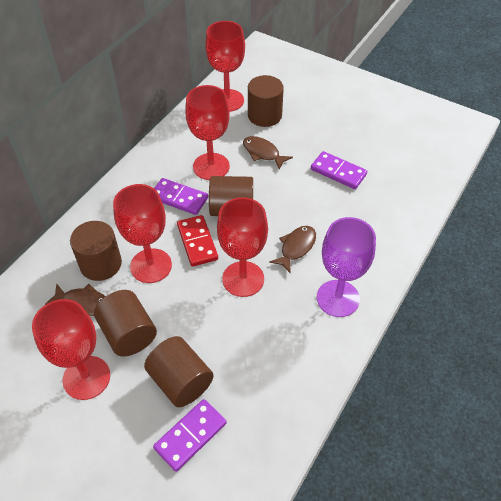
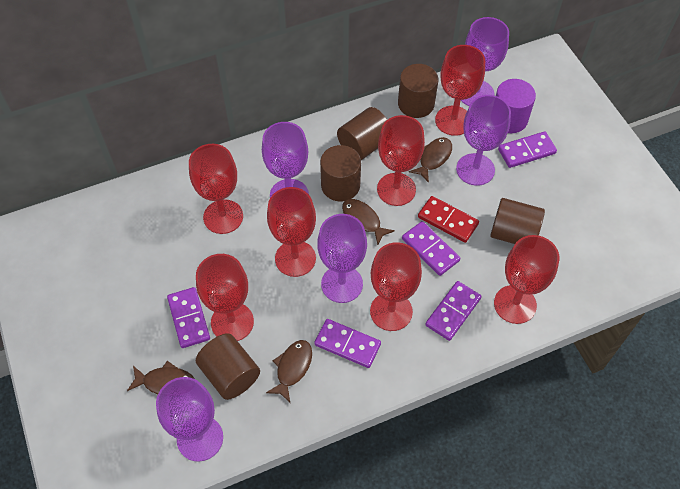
brown fish: [45,283,106,316] [243,136,293,170] [269,226,316,274] = 3 -> [127,361,194,394] [266,340,312,402] [342,199,395,245] [409,137,452,183] = 4
purple cylinder: none = 0 -> [496,79,536,133] = 1
purple domino: [153,399,227,472] [154,178,208,215] [311,151,367,189] = 3 -> [167,287,210,348] [314,319,381,368] [402,221,460,276] [425,281,481,341] [498,131,557,168] = 5
purple goblet: [317,217,376,317] = 1 -> [156,377,223,462] [262,122,309,198] [317,214,367,303] [456,95,511,186] [461,17,509,106] = 5
red goblet: [32,299,110,400] [113,184,172,283] [185,85,230,180] [205,21,245,112] [217,197,268,297] = 5 -> [189,144,243,234] [196,254,254,341] [267,187,316,277] [370,242,422,331] [377,115,425,206] [435,45,485,136] [494,235,559,324] = 7

